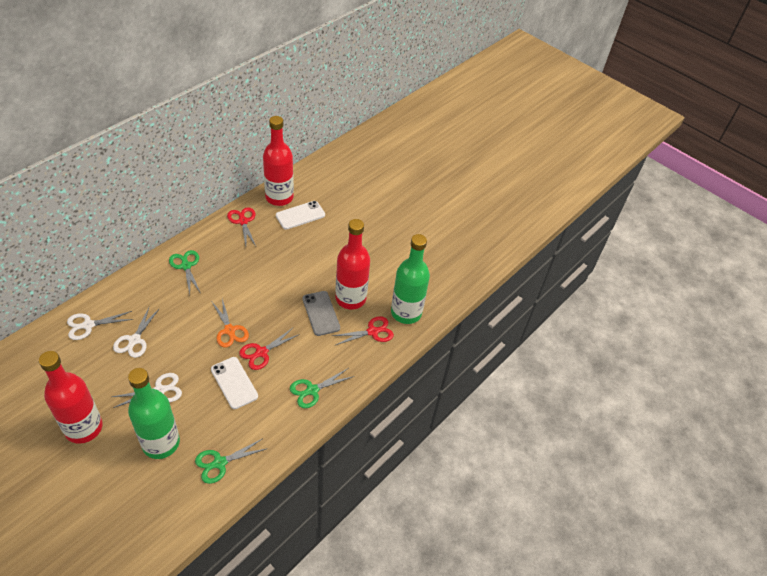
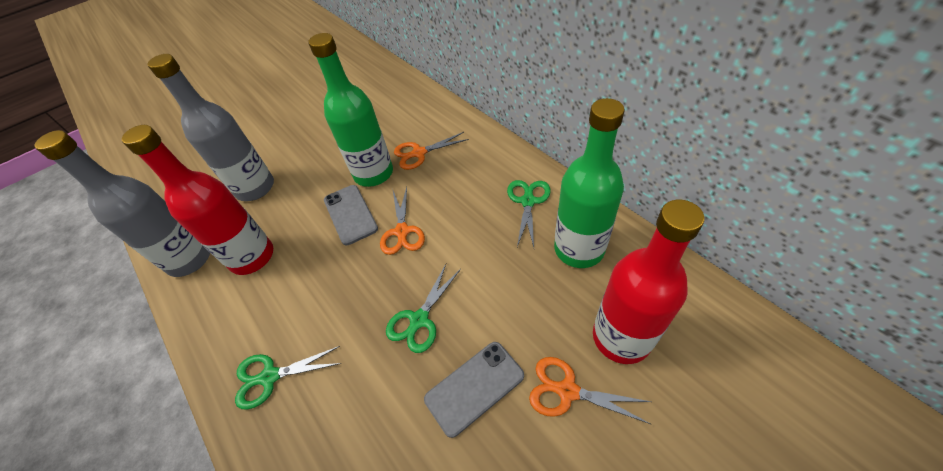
grey bottle: none = 0 -> [34,130,210,277] [147,54,274,201] = 2
grey phone: [303,291,340,336] = 1 -> [324,185,378,245] [424,342,524,438] = 2
orange scissors: [212,299,249,348] = 1 -> [380,187,425,255] [394,132,469,170] [529,357,651,424] = 3
red bottle: [39,351,103,444] [263,116,294,206] [335,219,370,310] = 3 -> [122,125,273,275] [593,200,705,364] = 2
red scissors: [227,208,256,246] [239,327,300,370] [332,316,394,345] = 3 -> none = 0
white phone: [211,357,258,409] [276,201,325,230] = 2 -> none = 0
white scissors: [67,311,133,340] [112,373,182,408] [113,307,160,358] = 3 -> none = 0

